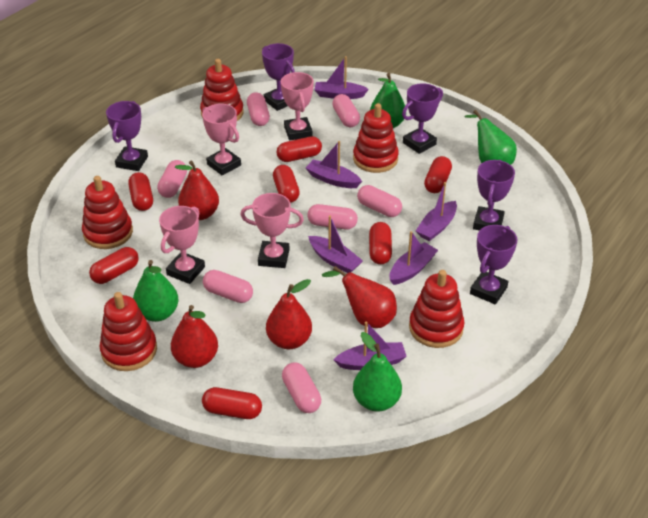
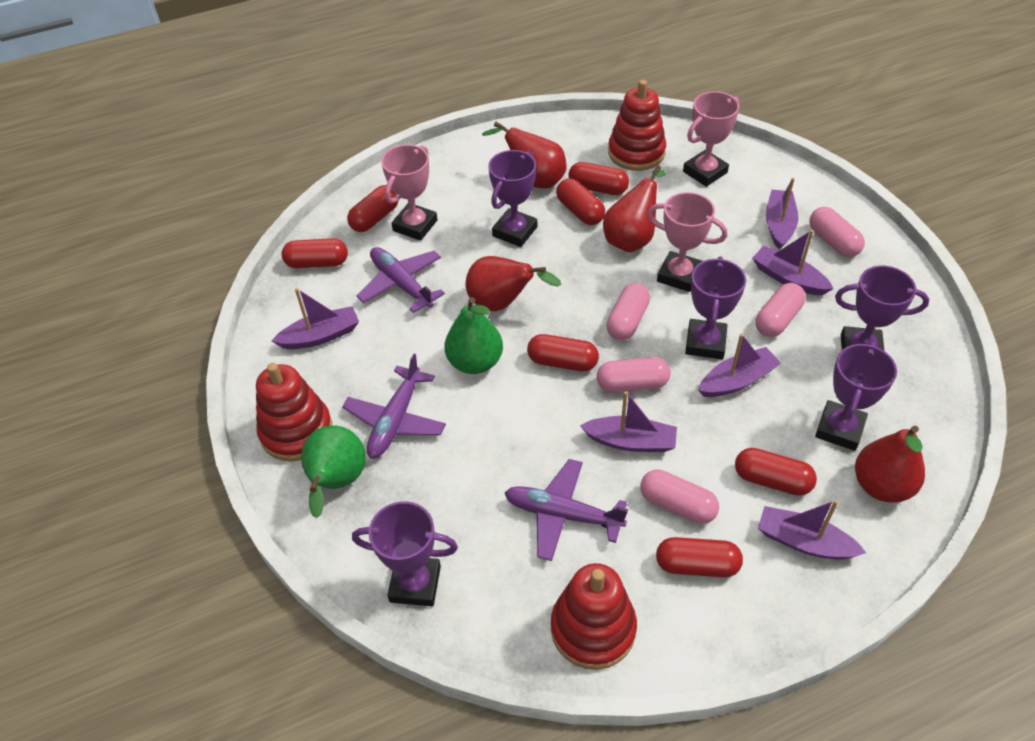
green pear: [133,260,179,322] [353,332,402,411] [370,73,405,128] [464,110,517,165] = 4 -> [301,425,366,518] [445,297,503,374] = 2
pink capsule: [157,160,187,198] [203,270,253,303] [247,92,270,126] [282,363,321,413] [307,204,358,229] [332,94,360,127] [357,185,402,217] = 7 -> [597,357,671,393] [606,283,650,340] [640,470,719,524] [756,283,806,337] [809,207,865,257] = 5
pink trophy: [159,206,205,284] [202,104,241,175] [241,193,304,268] [281,72,314,140] = 4 -> [381,144,437,241] [648,192,727,292] [683,91,740,187] = 3
purple plane: none = 0 -> [342,353,446,459] [357,247,445,313] [504,459,628,561] = 3
red stacking toy: [82,176,133,249] [100,292,157,371] [200,59,244,121] [353,103,399,173] [409,270,464,348] = 5 -> [256,363,332,461] [551,563,637,670] [608,80,666,171] = 3

